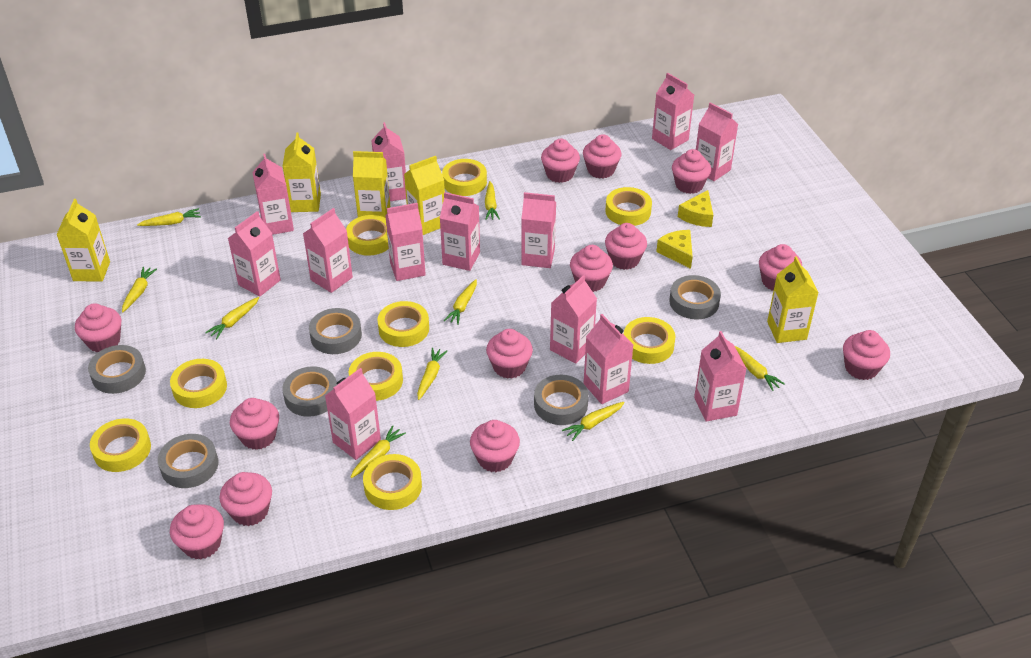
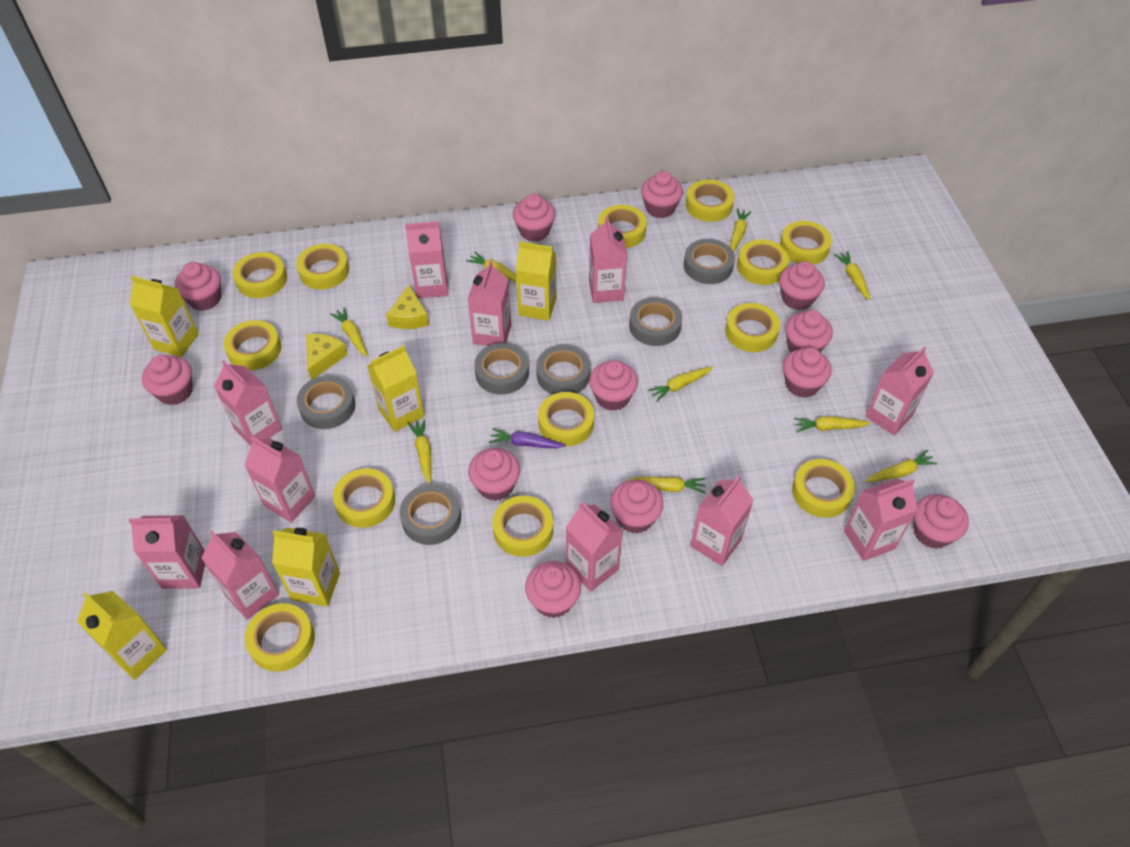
pink carton: [228,211,281,297] [252,154,294,235] [303,208,353,293] [325,368,381,460] [371,122,406,201] [385,203,426,281] [440,192,480,271] [521,192,556,268] [550,275,597,364] [584,314,633,404] [652,73,694,150] [694,331,747,422] [696,102,738,181] = 13 -> [129,515,205,589] [202,531,279,620] [214,360,282,446] [244,436,315,523] [405,221,448,298] [468,261,511,346] [565,501,623,592] [589,216,627,303] [691,475,754,566] [844,479,918,561] [865,346,934,435] = 11
pink cupcake: [75,303,121,352] [170,504,224,560] [219,472,272,526] [230,398,279,450] [470,420,520,472] [486,329,533,379] [541,139,580,183] [570,245,613,292] [583,134,621,179] [605,223,647,270] [672,149,711,194] [759,244,802,290] [843,330,890,380] = 13 -> [142,355,192,405] [175,262,221,311] [468,448,520,501] [513,194,555,242] [525,561,581,618] [589,360,638,411] [610,480,663,533] [641,171,683,218] [779,261,825,310] [783,347,832,398] [785,310,833,352] [913,494,969,549] = 12
purple carrot: none = 0 -> [489,428,566,448] = 1
yellow tape: [90,418,151,472] [170,359,227,408] [346,215,389,256] [349,352,403,401] [363,454,422,510] [377,301,429,347] [442,159,487,196] [605,187,652,226] [624,317,675,364] = 9 -> [224,320,281,370] [233,252,287,298] [245,603,315,672] [296,244,349,289] [333,468,395,528] [493,496,553,557] [538,392,594,446] [598,205,647,248] [686,180,734,222] [725,303,780,352] [737,239,789,285] [780,221,832,265] [792,459,855,518] = 13

